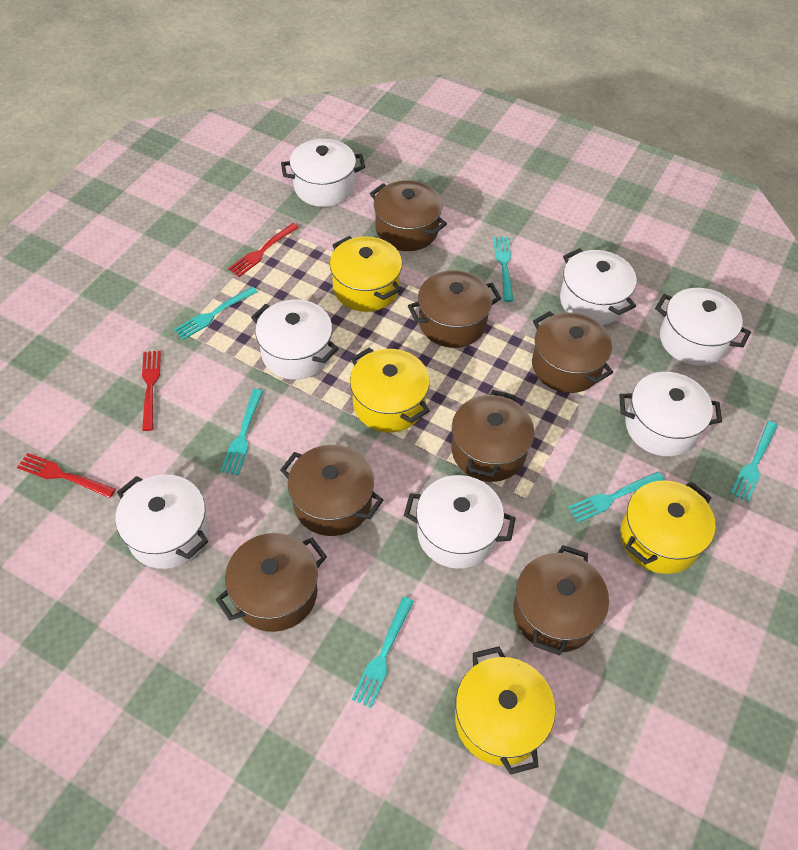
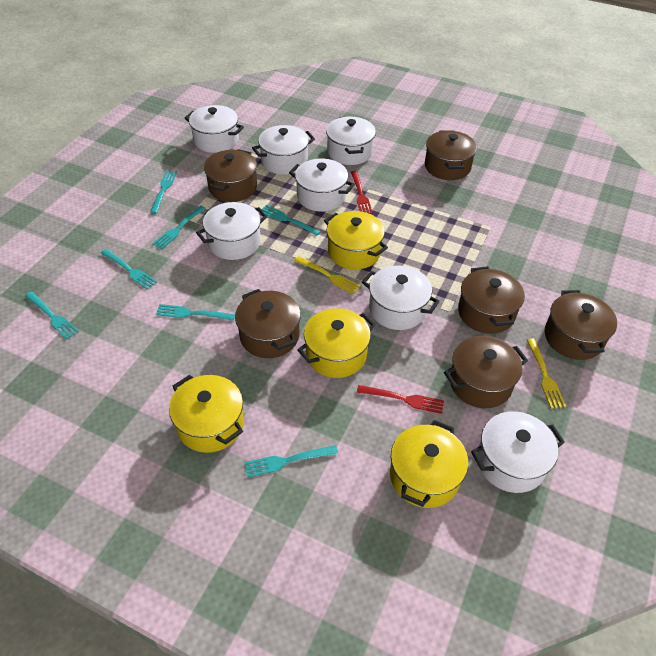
brown pot: [216,533,327,632] [280,445,383,536] [370,180,447,251] [408,270,501,348] [451,390,534,482] [513,545,609,655] [532,311,613,393] = 7 -> [204,149,257,202] [235,289,301,358] [425,130,477,180] [444,336,528,408] [458,266,525,334] [545,290,617,360] = 6
red fork: [17,453,116,498] [142,351,161,431] [228,223,299,277] = 3 -> [351,171,373,214] [357,385,444,414] = 2
turquoise fork: [174,286,258,340] [221,389,263,475] [352,597,414,708] [493,237,514,302] [568,472,664,522] [731,421,778,502] = 6 -> [25,292,79,339] [101,249,157,289] [150,171,177,214] [152,206,206,249] [156,304,235,321] [244,445,338,477] [261,205,321,236] = 7
yellow fork: none = 0 -> [294,256,361,294] [527,338,566,409] = 2

